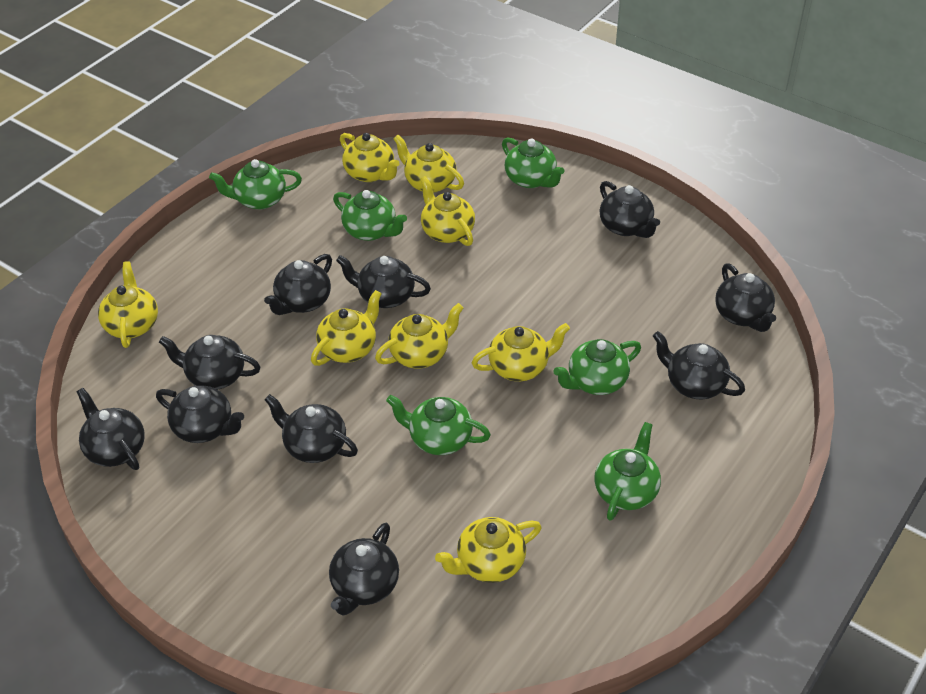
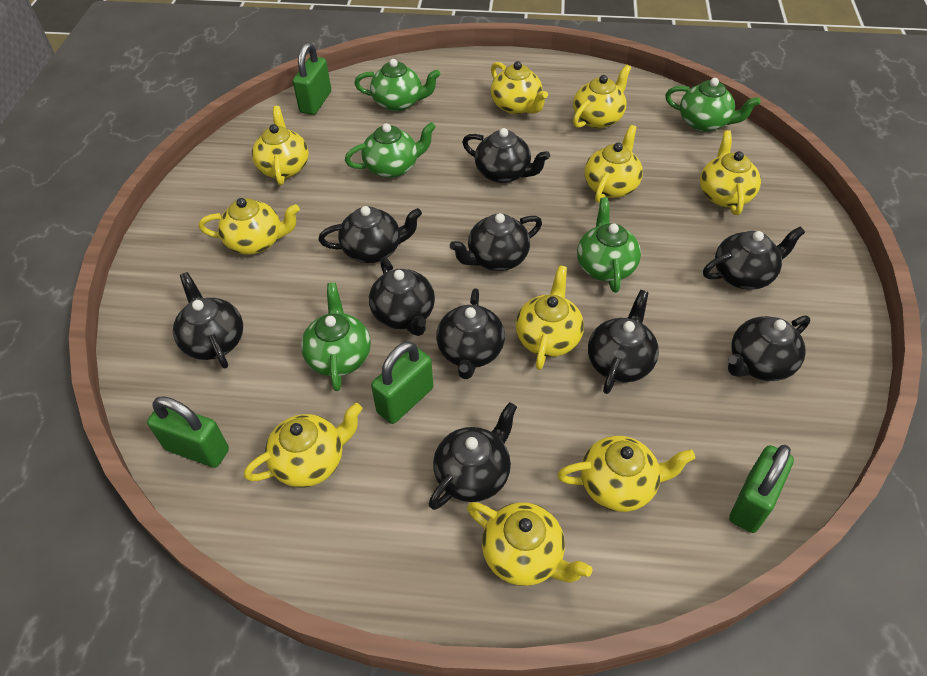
green padlock: none = 0 -> [147,396,229,468] [293,43,331,115] [371,341,433,424] [729,445,794,533] = 4
green teapot: [209,159,302,209] [333,190,407,241] [386,395,491,455] [502,137,565,188] [553,339,641,395] [594,422,661,521] = 6 -> [301,282,371,391] [345,122,436,178] [354,59,440,112] [577,197,641,293] [665,78,760,132] = 5
yellow teapot: [98,261,158,348] [311,290,382,366] [340,133,400,182] [375,303,463,368] [393,135,464,193] [420,176,475,246] [435,517,542,583] [472,323,570,381] = 8 -> [199,198,300,255] [244,403,362,488] [252,106,309,185] [467,502,593,586] [491,61,548,114] [516,265,584,370] [557,436,695,512] [573,65,631,129] [584,125,643,203] [700,130,761,215] = 10

